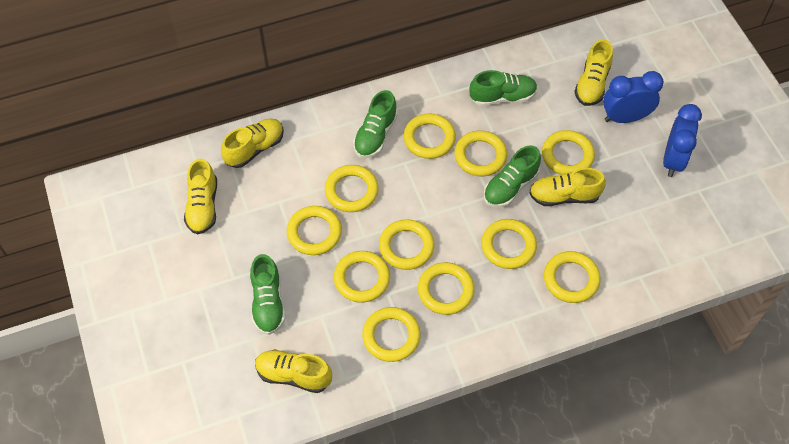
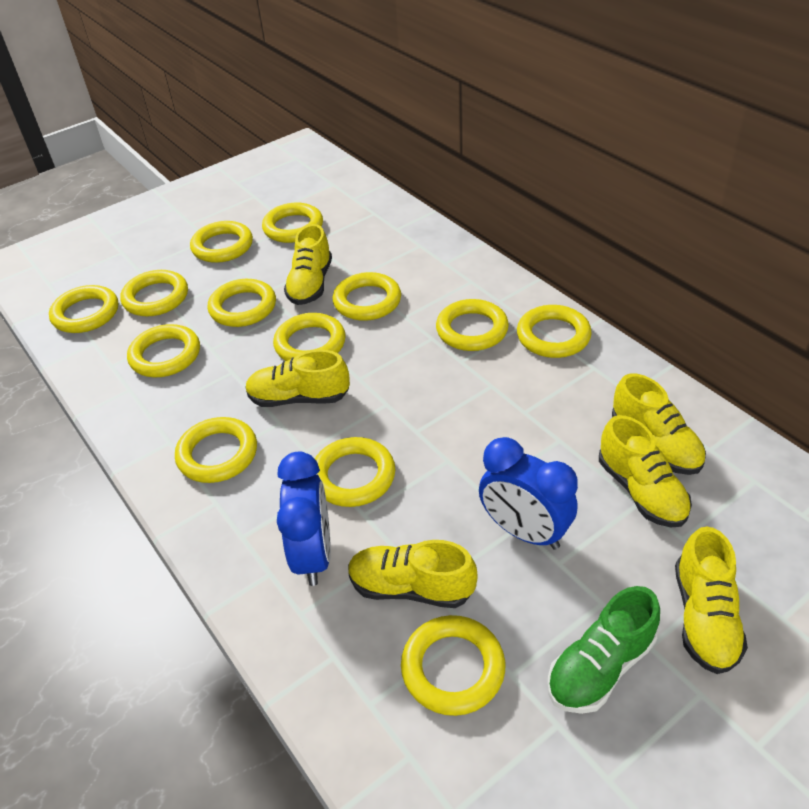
green shoe: [250,254,285,335] [353,90,398,158] [470,70,538,106] [484,145,541,208] = 4 -> [547,586,660,714] = 1
yellow ring: [287,206,342,255] [325,165,379,212] [334,251,390,302] [362,307,421,362] [379,219,435,270] [403,114,456,159] [418,262,475,315] [454,131,507,176] [481,219,537,269] [542,130,595,175] [544,251,601,303] = 11 -> [49,285,118,333] [120,270,188,316] [127,324,200,377] [175,417,257,483] [190,221,253,263] [207,279,276,327] [262,202,323,243] [273,313,346,361] [315,437,395,507] [333,272,401,321] [401,615,505,716] [436,299,509,351] [517,305,592,358] = 13
yellow shoe: [184,159,217,234] [221,119,284,168] [255,349,332,393] [529,168,606,206] [574,39,613,106] = 5 -> [245,350,350,407] [284,224,332,305] [348,540,478,608] [599,415,692,527] [612,373,706,475] [675,527,748,674] = 6

